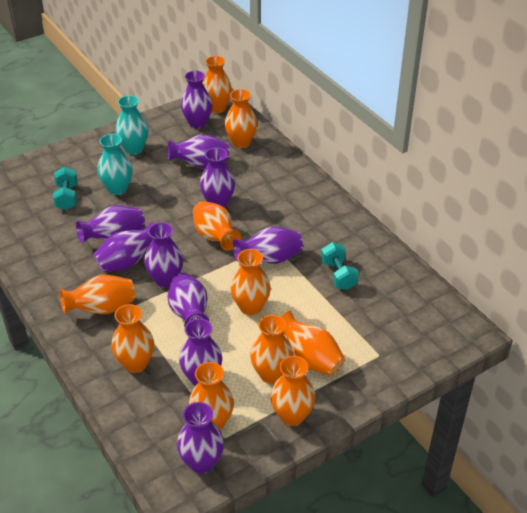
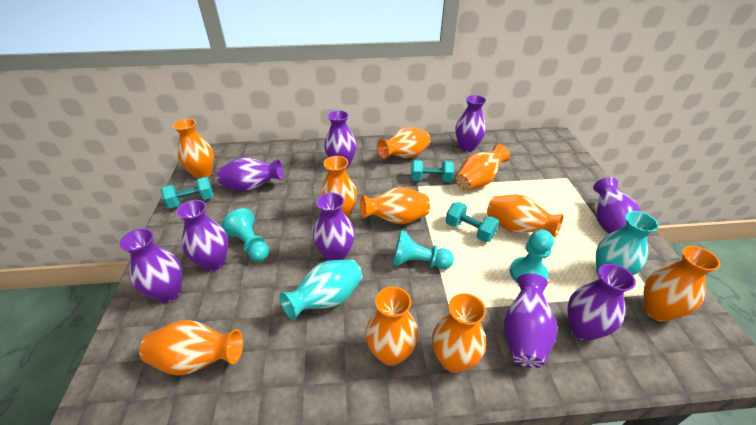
purple vase: [76,205,145,243] [93,222,154,273] [144,222,183,288] [168,135,229,168] [168,273,209,328] [177,402,224,474] [179,318,222,386] [181,71,213,129] [200,147,235,208] [233,227,303,264] = 10 -> [120,228,183,303] [176,200,228,271] [217,157,283,191] [313,193,355,261] [324,110,357,169] [455,95,486,152] [504,273,558,368] [567,264,636,341] [593,177,641,234] = 9
turquoise dumbbell: [53,167,77,210] [321,242,359,290] = 2 -> [161,177,214,209] [411,160,454,182] [446,202,499,242] = 3
turquoise pawn: none = 0 -> [221,208,269,262] [393,230,454,269] [510,229,554,283] = 3

